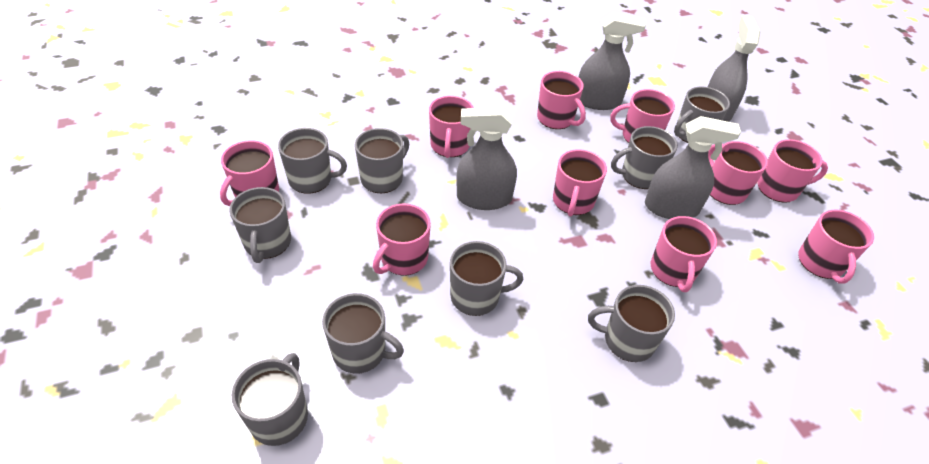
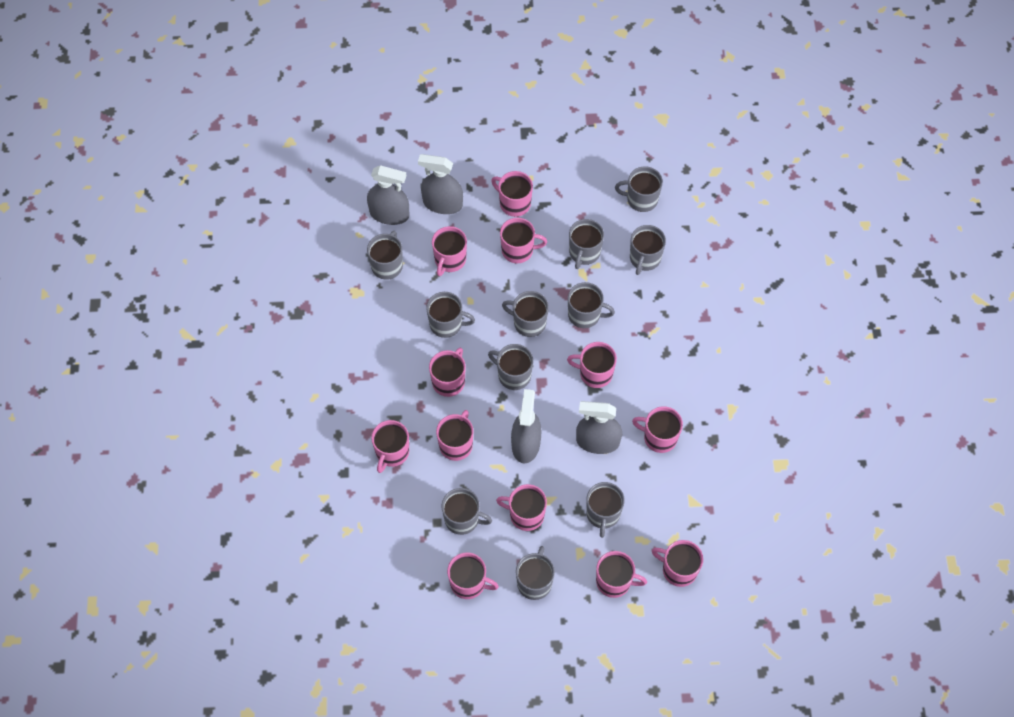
grey mug: [229,187,291,263] [232,353,308,446] [278,128,347,194] [322,293,404,374] [355,128,409,193] [450,241,524,316] [588,285,675,362] [611,126,678,189] [674,87,730,143] = 9 -> [367,231,403,280] [426,292,475,338] [442,488,492,535] [488,344,533,390] [502,291,549,337] [516,546,555,600] [568,282,615,328] [569,219,604,269] [586,482,625,538] [615,166,663,212] [630,225,666,275] = 11
pink mug: [220,140,279,206] [373,204,431,275] [429,96,474,158] [537,71,586,129] [553,149,607,216] [610,89,675,143] [651,216,717,292] [708,141,768,205] [758,139,828,203] [798,210,874,284] = 10 -> [371,420,409,473] [429,348,466,397] [432,226,467,276] [436,410,474,461] [447,553,499,599] [491,171,533,217] [496,484,547,531] [500,218,547,263] [567,342,617,388] [596,551,647,598] [632,406,683,453] [652,540,703,587] = 12

